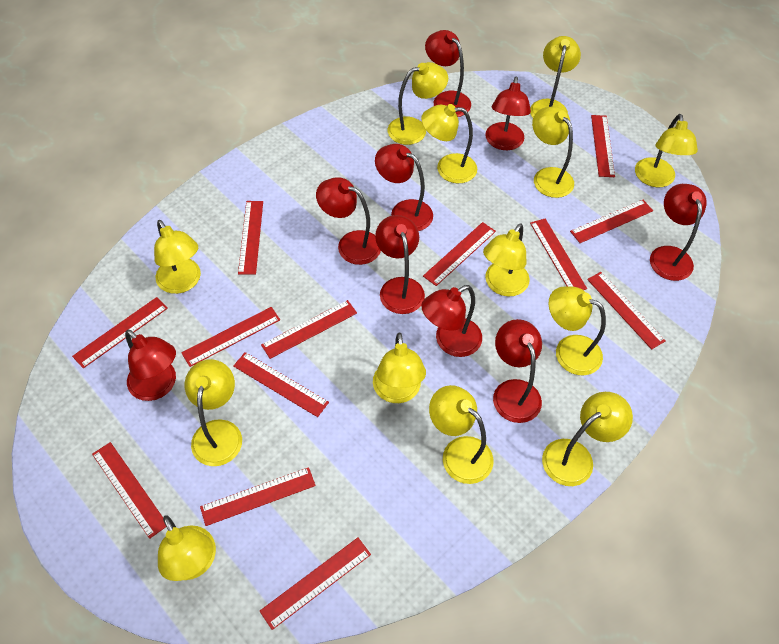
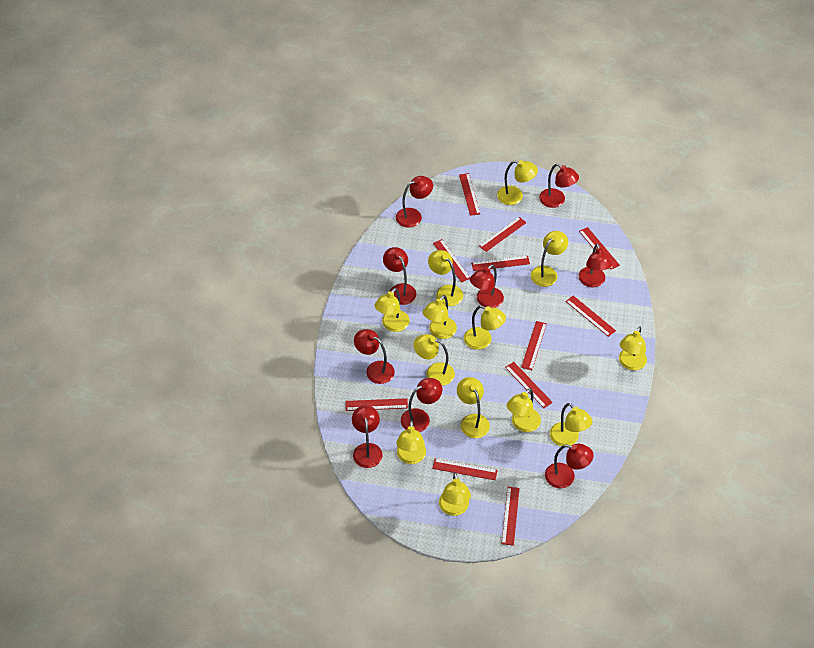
red ruler: [72,297,168,368] [92,442,166,539] [181,307,280,367] [200,467,316,526] [233,352,329,417] [238,201,263,275] [260,538,371,630] [261,300,357,359] [423,222,496,286] [530,219,587,290] [570,200,653,243] [587,272,666,350] [591,115,615,177] = 13 -> [345,398,408,411] [432,459,498,480] [433,239,470,283] [459,173,480,216] [471,256,530,271] [479,217,527,252] [502,487,520,546] [505,362,553,408] [521,321,547,370] [566,296,616,337] [579,227,620,270] = 11

